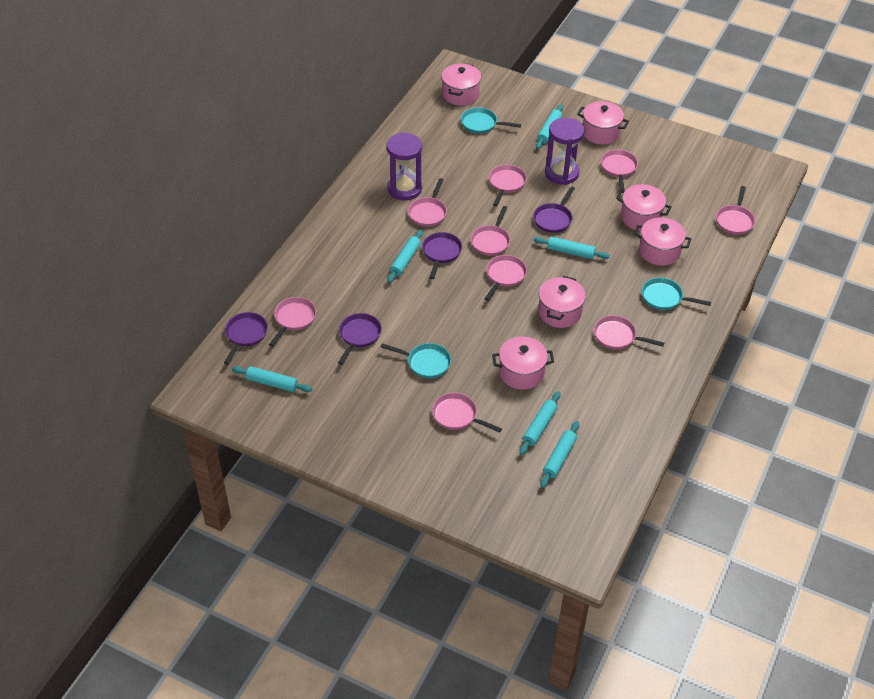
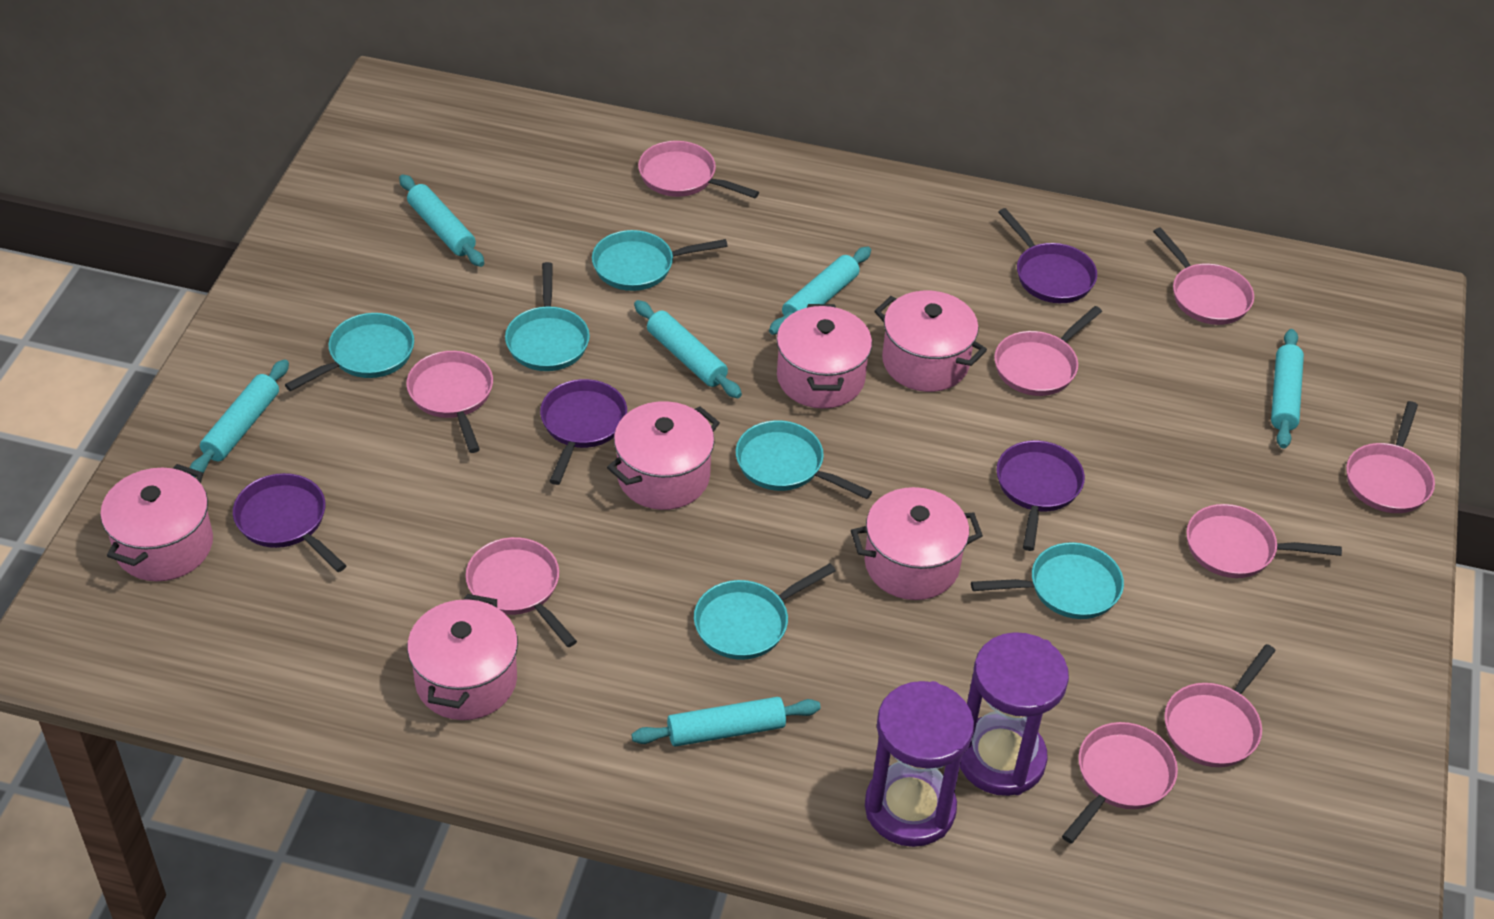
turquoise pan: [381,343,451,378] [461,107,521,134] [642,277,711,310] = 3 -> [285,313,414,391] [505,262,590,371] [592,230,728,291] [694,563,836,660] [736,420,872,499] [971,542,1124,619] = 6

